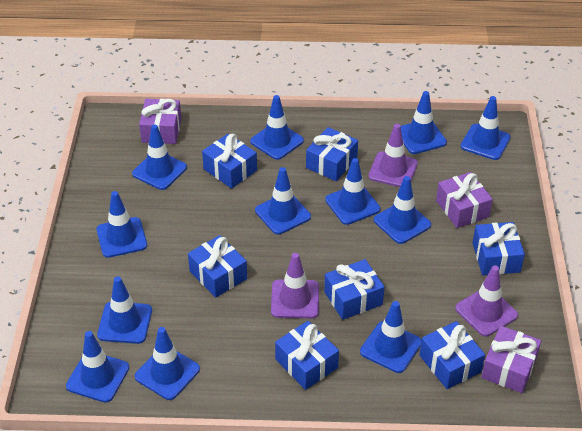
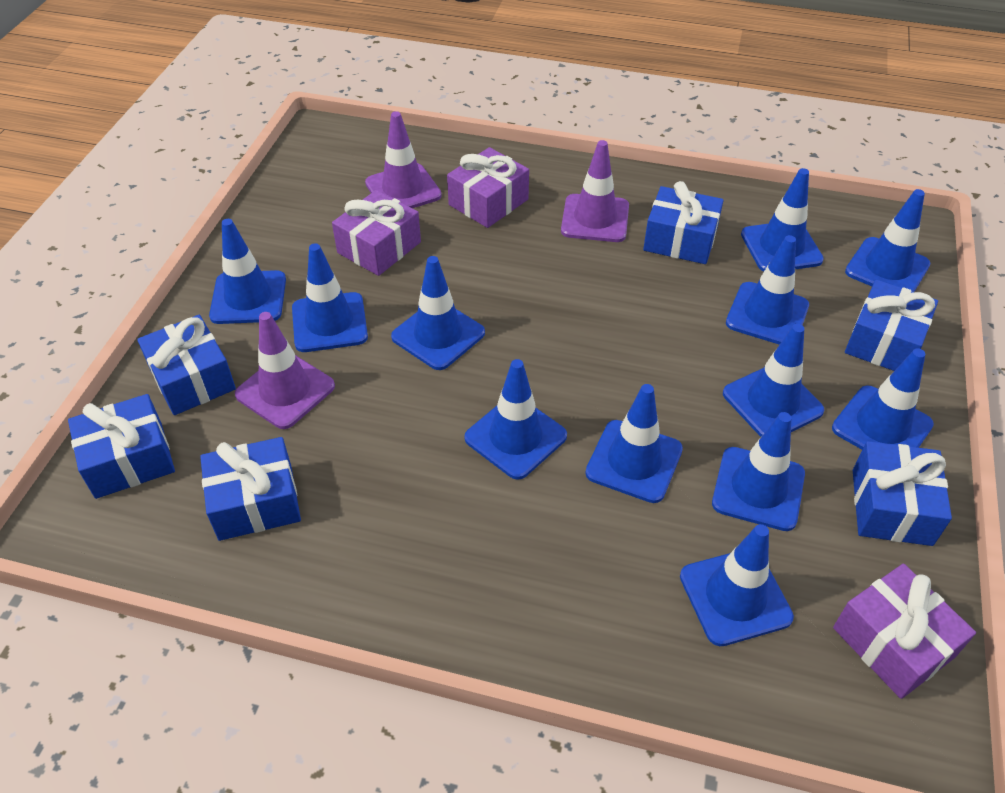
blue gift: [188,235,247,298] [202,134,257,189] [275,321,339,390] [306,127,358,181] [324,259,385,320] [419,321,485,389] [473,222,525,275] = 7 -> [68,394,175,499] [137,315,236,415] [200,437,301,541] [643,181,724,264] [845,280,938,371] [853,441,952,546] = 6

